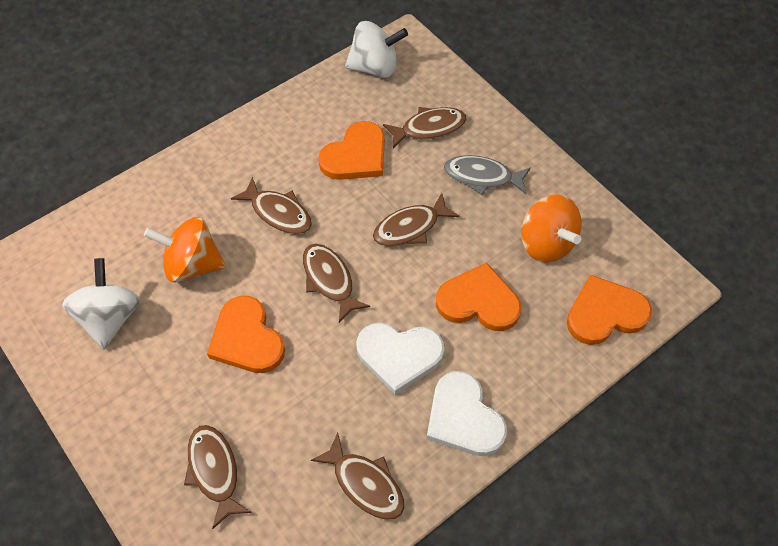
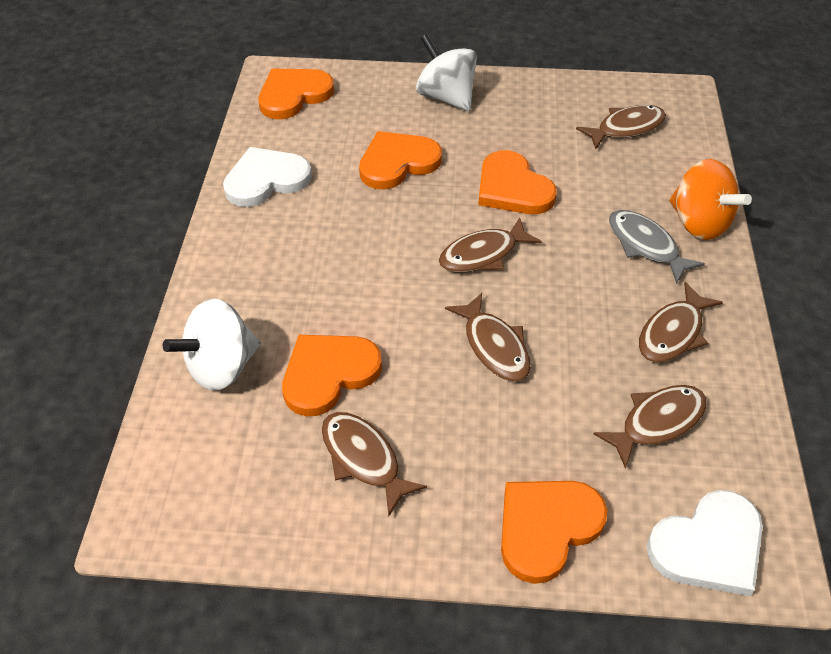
orange heart: [207,296,285,373] [318,121,385,180] [436,263,521,331] [567,275,652,345] = 4 -> [258,69,334,119] [282,335,382,416] [359,131,442,189] [478,150,557,214] [501,481,607,584] = 5
orange spinning top: [144,217,226,282] [521,194,582,263] = 2 -> [669,159,752,240] = 1

